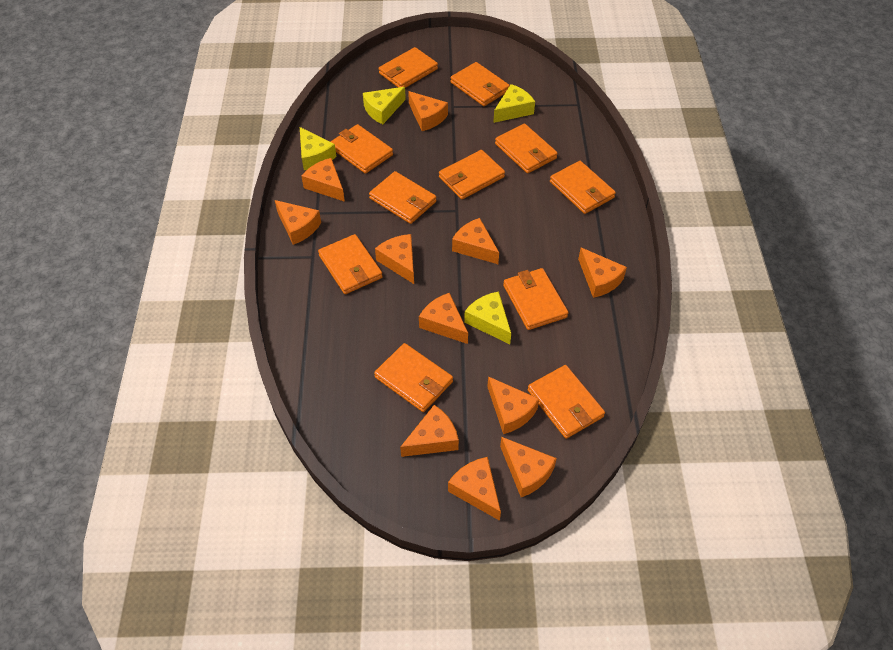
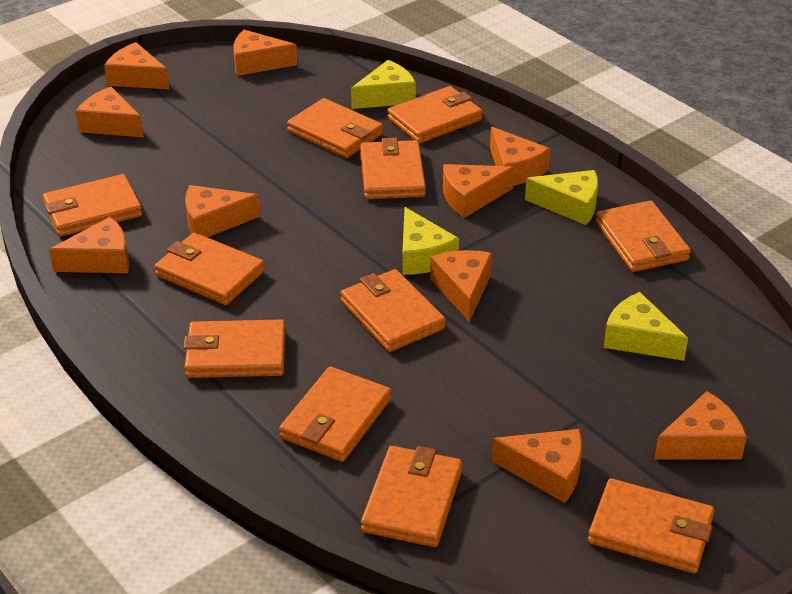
orange cheese: [275,200,321,245] [301,158,345,202] [375,234,414,284] [400,405,459,457] [408,91,448,131] [419,293,468,344] [448,457,501,521] [452,218,499,264] [487,376,539,434] [500,437,557,497] [578,248,627,298] = 11 -> [49,217,129,273] [76,87,144,137] [104,42,169,89] [185,185,260,237] [234,30,297,76] [430,250,492,322] [443,164,514,218] [490,127,550,186] [492,429,582,503] [654,391,747,460] = 10

